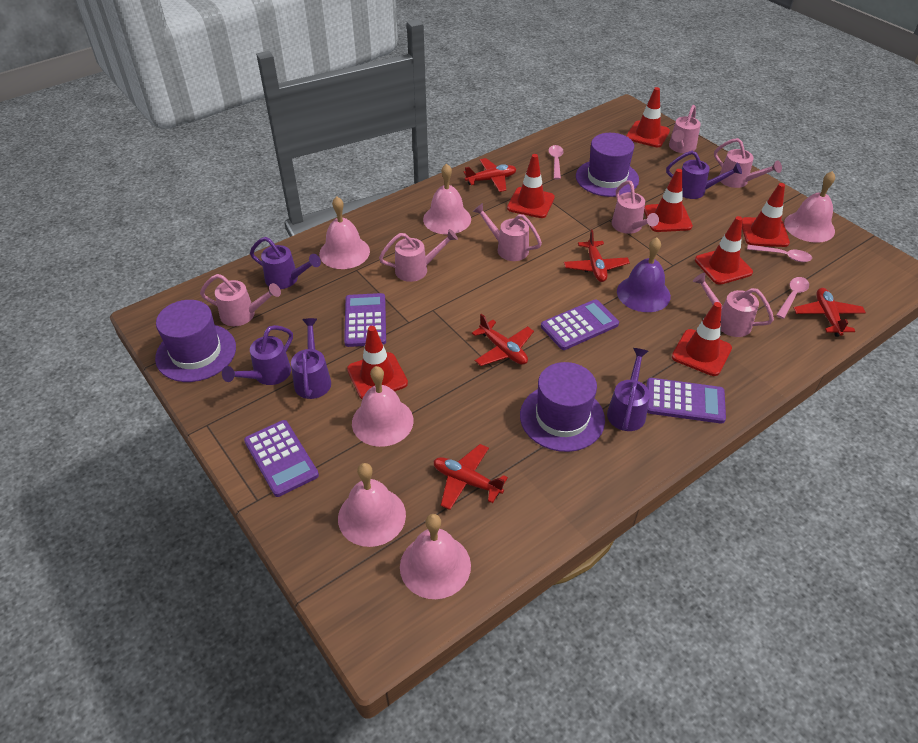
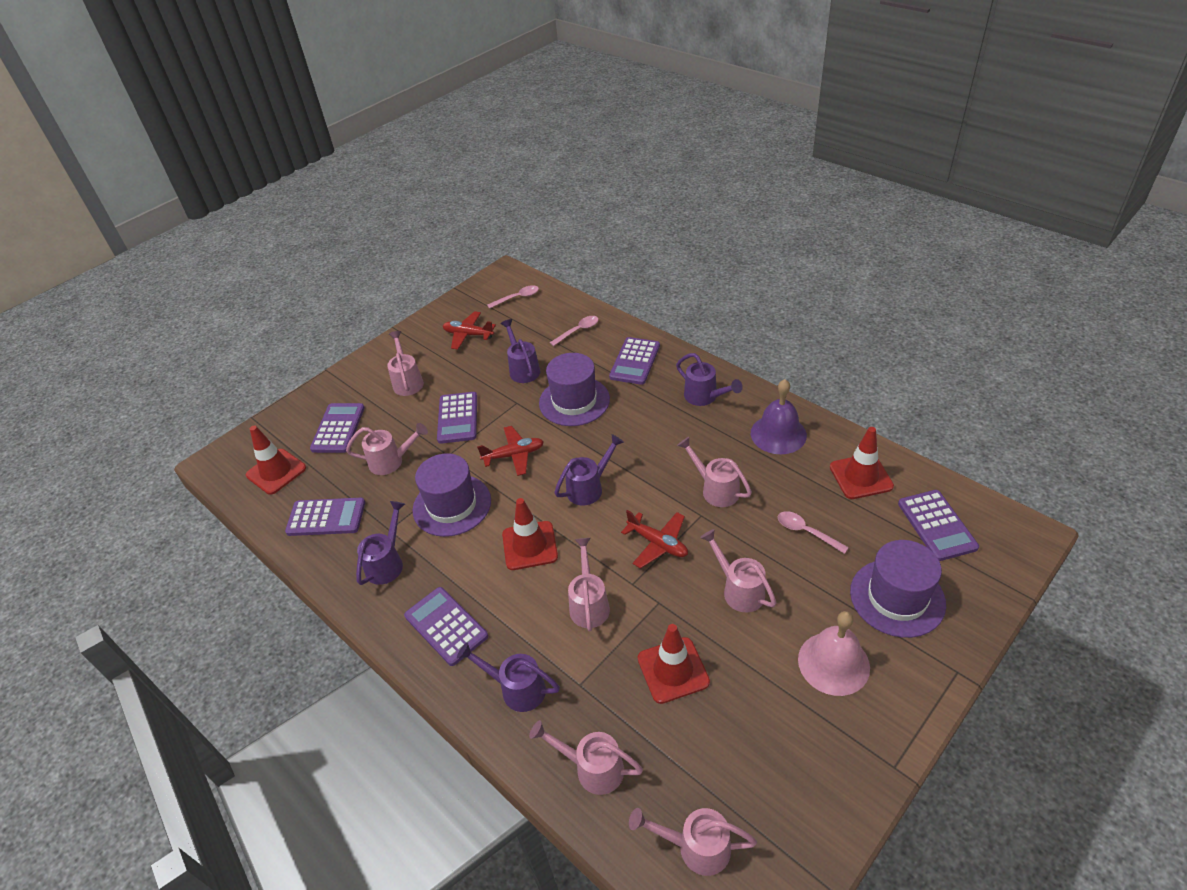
pink bell: [319,197,370,269] [338,463,406,547] [352,366,413,447] [400,514,471,599] [423,163,471,234] [784,171,835,243] = 6 -> [798,611,870,696] = 1
purple calculator: [244,420,319,497] [344,293,386,347] [541,299,619,350] [646,378,726,424] = 4 -> [285,498,365,536] [310,403,365,453] [404,587,488,666] [437,392,477,444] [609,337,660,385] [898,490,979,561] = 6
red plane: [433,444,508,510] [464,158,516,192] [472,313,534,366] [564,230,630,282] [794,288,866,337] = 5 -> [443,311,496,350] [477,426,544,476] [621,510,688,569] = 3
red traffic cone: [347,326,408,399] [507,154,555,218] [626,87,670,147] [644,169,693,232] [672,302,732,376] [695,216,753,285] [742,183,790,247] = 7 -> [246,425,306,495] [502,498,558,570] [638,624,710,704] [830,427,894,499] = 4

